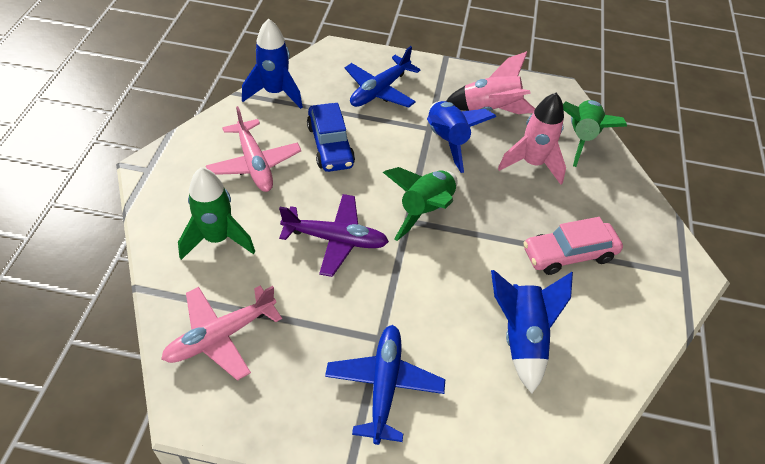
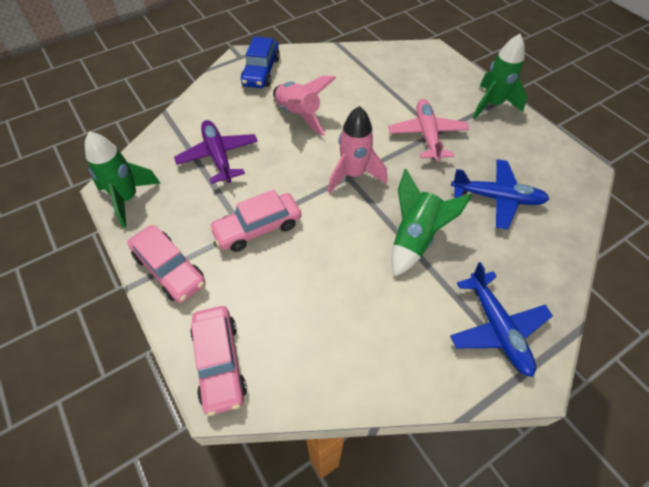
blue rocket: [242,19,303,109] [427,101,496,173] [491,270,573,394] = 3 -> none = 0
pink car: [523,217,623,275] = 1 -> [127,225,205,303] [190,306,247,416] [209,189,301,252] = 3
pink plane: [161,286,282,381] [206,106,301,192] = 2 -> [388,99,469,162] = 1

